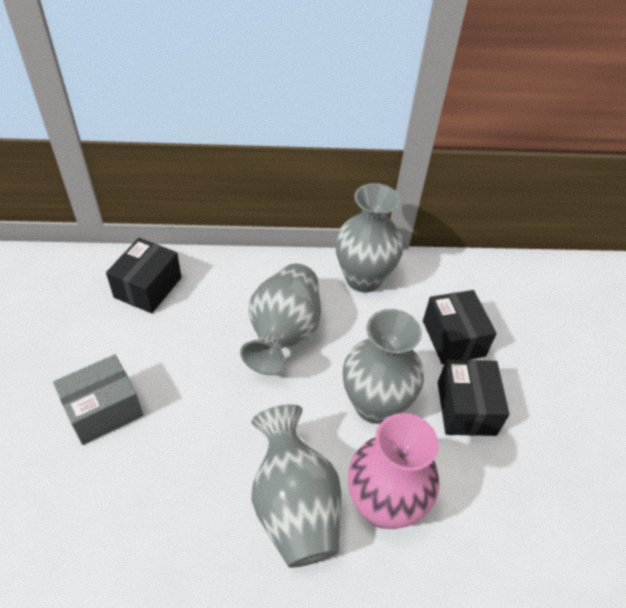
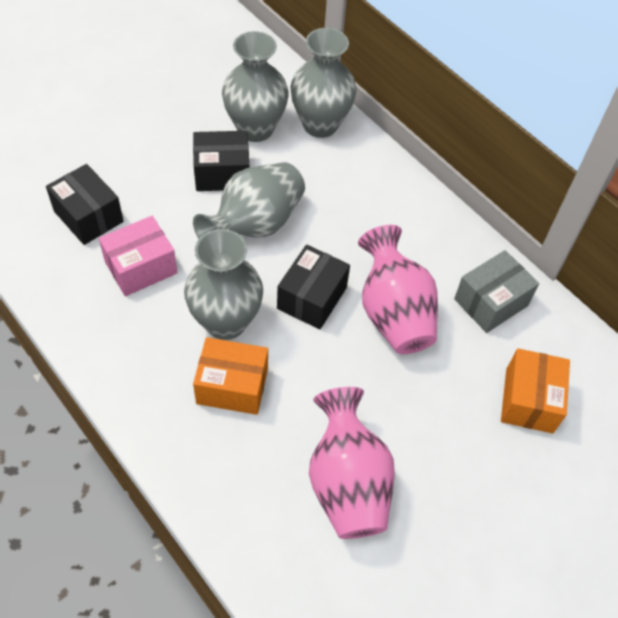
orange box: none = 0 -> [193,337,268,415] [501,348,570,434] = 2
pink box: none = 0 -> [99,216,178,296] = 1
pink vase: [348,413,440,529] = 1 -> [309,387,395,539] [358,225,438,354] = 2

